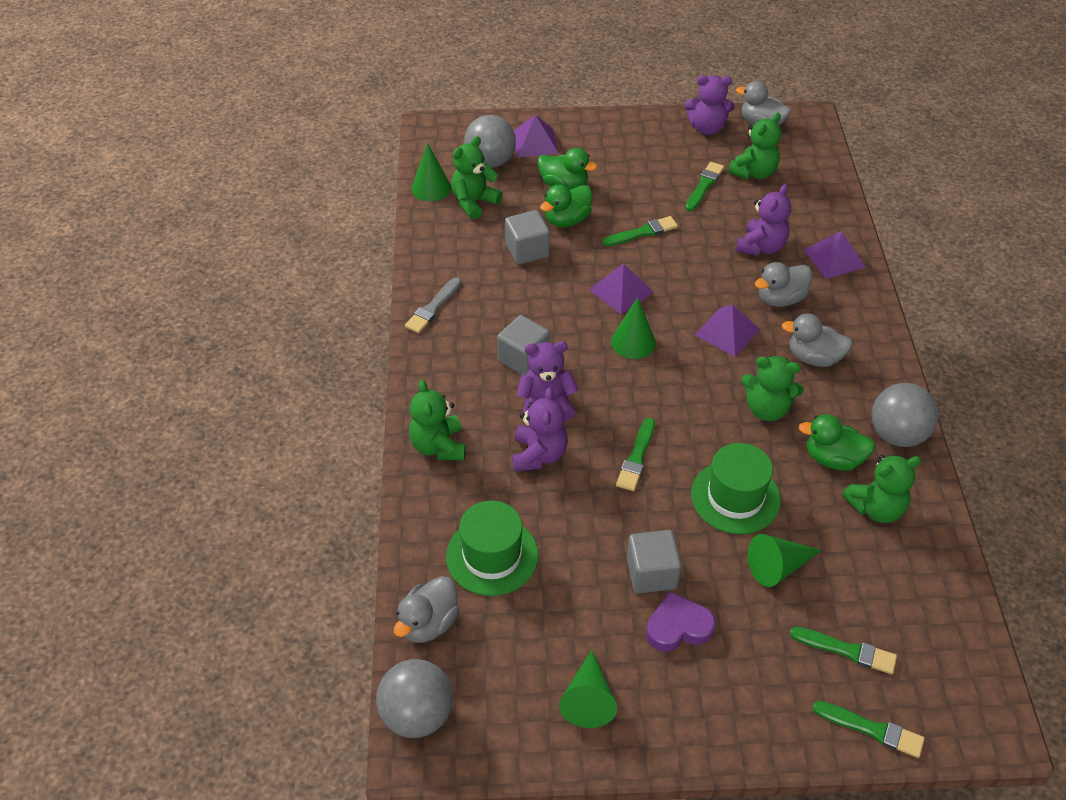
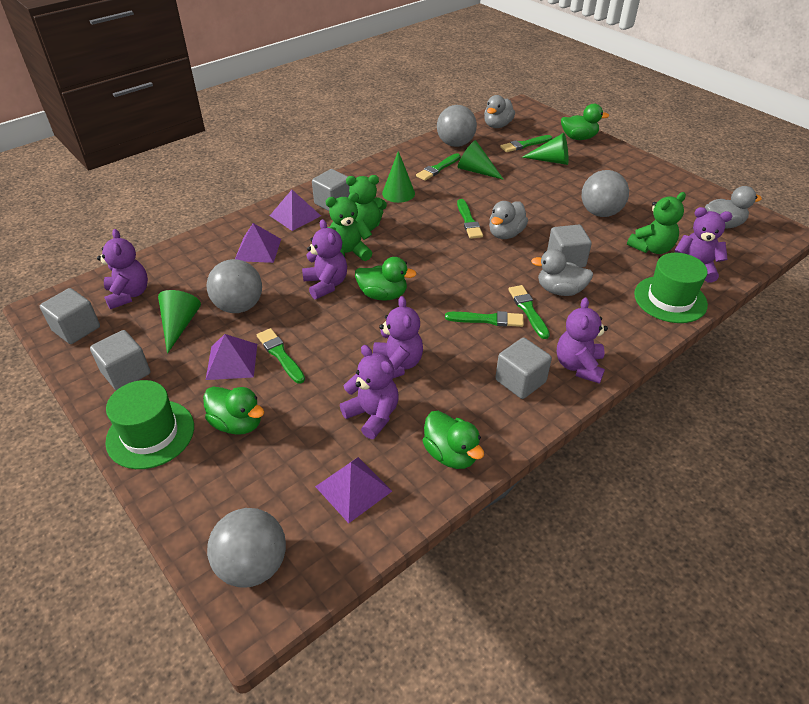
green brush: [603,216,678,246] [616,417,655,491] [686,162,724,211] [790,626,897,674] [813,701,924,758] = 5 -> [257,328,305,384] [416,153,460,181] [445,311,524,327] [457,199,483,239] [500,135,552,152] [508,285,550,339] = 6
green duck: [538,148,597,190] [540,185,592,227] [798,414,875,471] = 3 -> [203,387,264,435] [355,257,416,301] [423,411,484,469] [561,104,609,140] = 4
green teddy bear: [409,380,466,461] [451,136,503,219] [728,113,781,179] [741,356,804,421] [842,455,921,523] = 5 -> [326,192,372,261] [346,175,387,231] [627,192,686,254] = 3
grey ball: [376,659,453,738] [464,115,516,168] [872,383,939,447] = 3 -> [207,259,262,313] [207,508,286,588] [437,105,477,147] [581,170,629,217] = 4
grey brush: [405,277,461,333] = 1 -> none = 0
grey cube: [497,315,550,375] [505,210,550,265] [627,530,681,594] = 3 -> [40,288,100,344] [90,330,150,390] [312,169,350,211] [495,338,552,399] [547,224,592,268] = 5
purple heart: [646,592,716,652] = 1 -> none = 0
purple teddy bear: [512,387,568,472] [517,341,579,421] [685,75,735,135] [736,184,791,256] = 4 -> [97,229,148,309] [302,219,347,299] [340,345,399,439] [373,296,423,378] [557,297,608,384] [674,207,732,283] = 6

